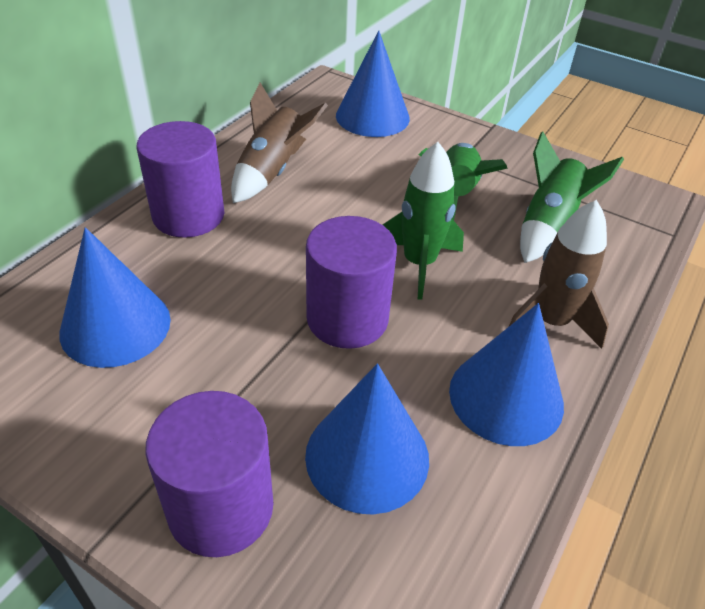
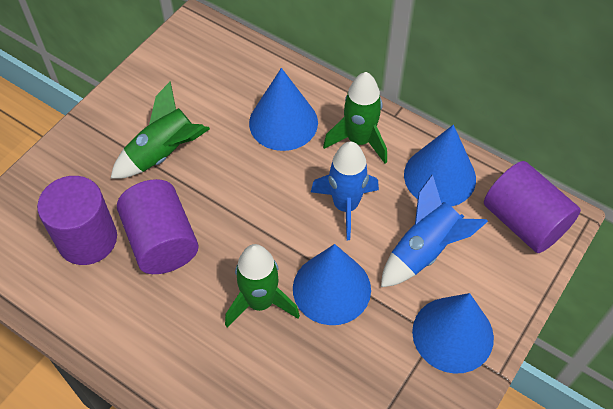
blue rocket: none = 0 -> [311,141,379,240] [381,175,488,287] = 2
brown rocket: [231,83,328,203] [509,200,609,349] = 2 -> none = 0

